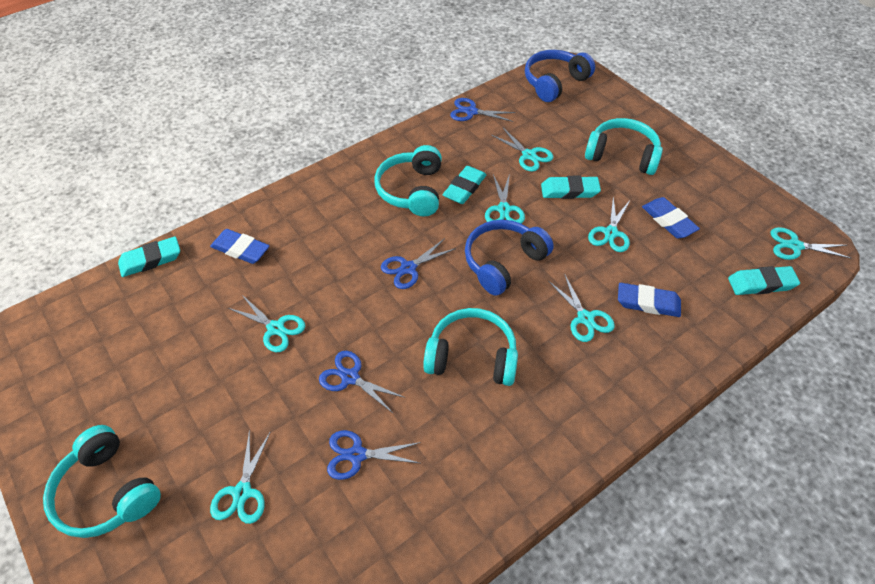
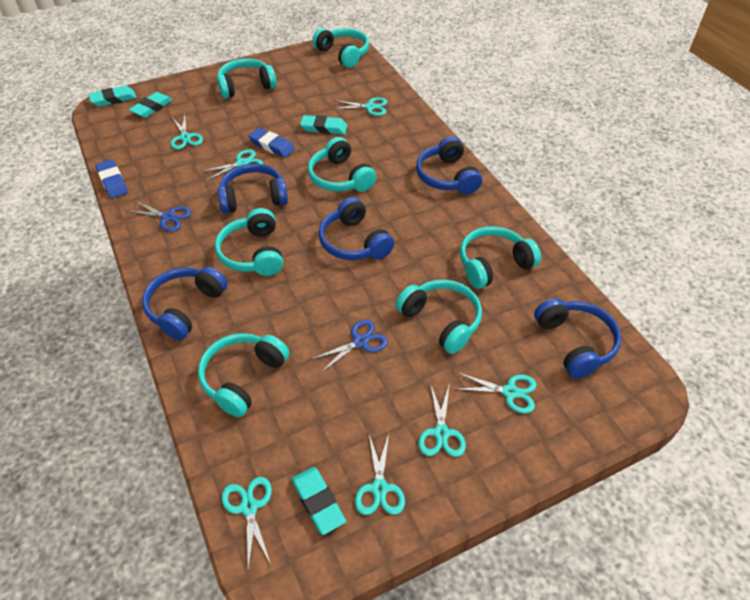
blue eraser: [210,229,269,264] [618,283,681,317] [642,197,700,238] = 3 -> [95,159,128,198] [248,128,295,158] = 2
blue headphones: [465,220,554,296] [525,50,595,102] = 2 -> [142,267,227,340] [217,163,288,214] [319,197,394,260] [416,136,482,194] [534,298,622,378] = 5
blue scissors: [319,351,405,413] [327,430,421,480] [381,238,456,289] [450,98,516,122] = 4 -> [126,201,191,232] [312,319,388,373] = 2
turquoise headphones: [43,425,161,538] [374,145,442,216] [423,308,518,386] [585,118,663,175] = 4 -> [198,333,289,417] [215,208,283,276] [217,58,277,99] [308,137,376,192] [312,28,369,68] [396,279,482,354] [460,226,541,289] = 7

